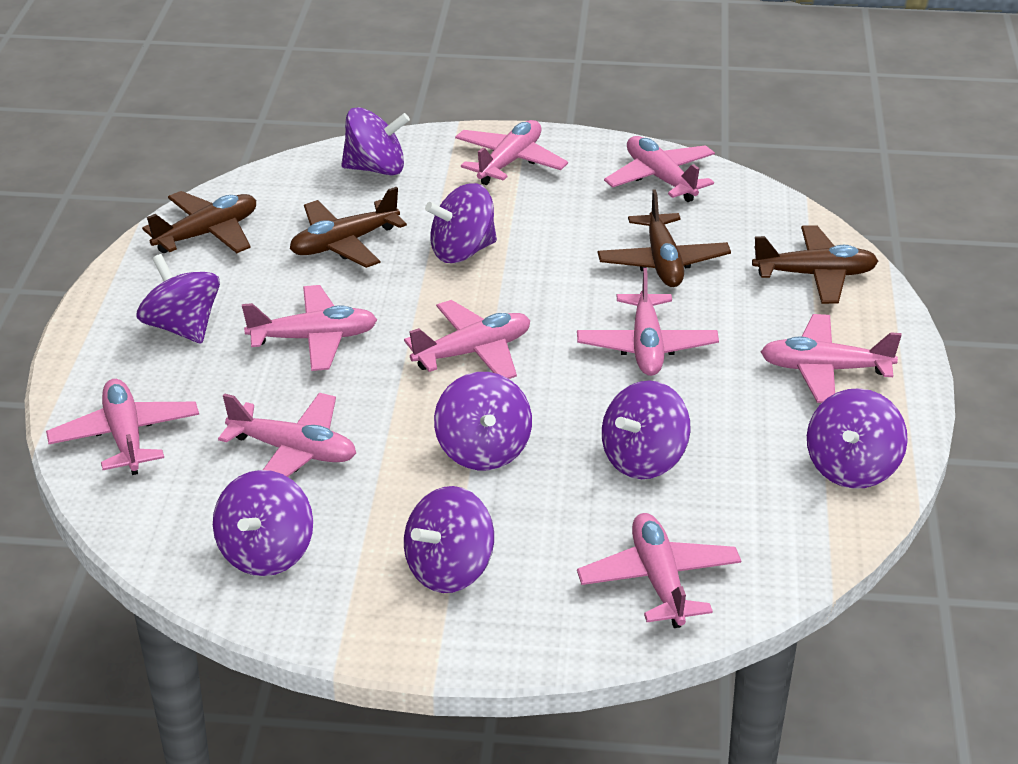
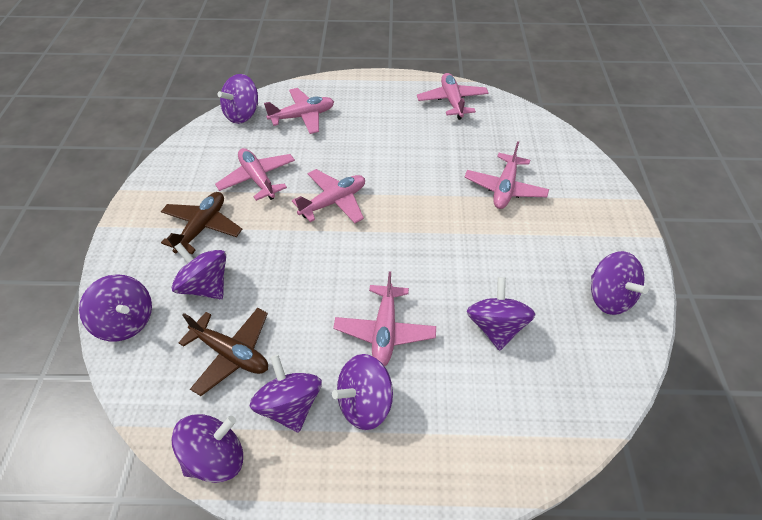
brown plane: [142,191,256,253] [290,187,407,268] [597,189,731,287] [752,225,878,304] = 4 -> [161,192,242,254] [178,308,268,396] = 2
pink plane: [46,379,199,475] [218,393,356,477] [242,285,377,371] [404,300,530,379] [455,120,568,185] [577,268,719,376] [577,513,741,628] [604,136,715,202] [761,314,902,403] = 9 -> [215,148,295,201] [264,88,334,134] [292,169,365,223] [333,271,436,366] [417,73,489,120] [465,141,549,209] = 6

